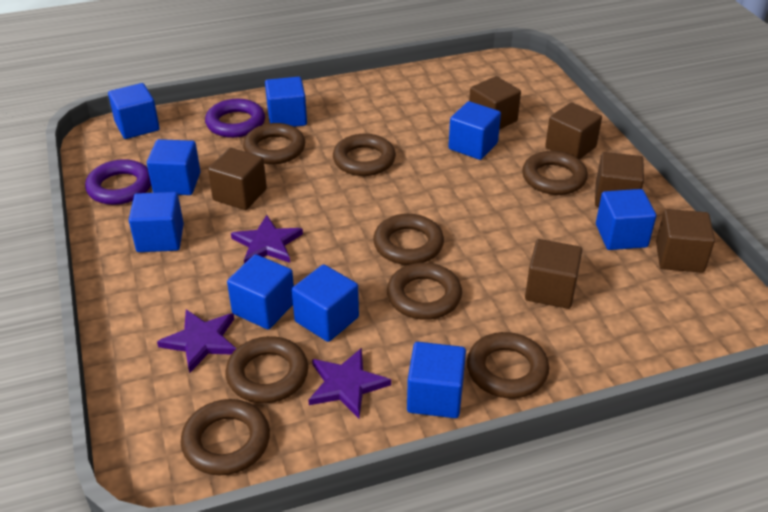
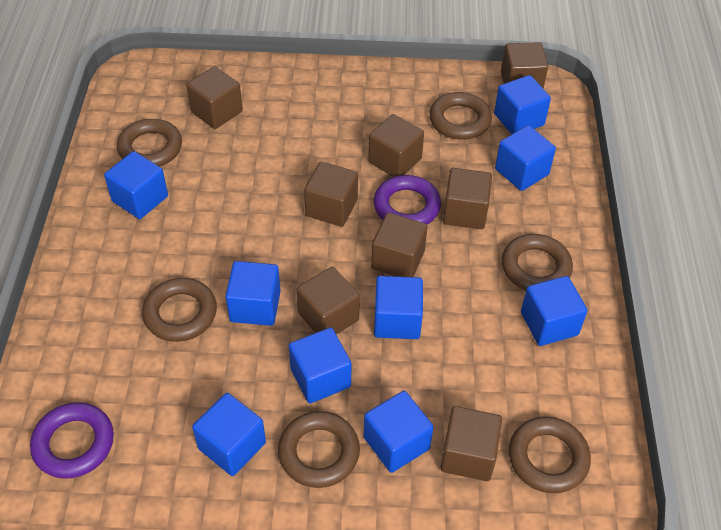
brown cube: [208,148,267,210] [469,76,521,130] [525,239,582,309] [545,102,602,160] [595,152,644,207] [656,209,715,273] = 6 -> [186,66,243,129] [297,267,360,335] [304,161,358,227] [368,114,424,177] [371,213,427,277] [440,406,502,481] [443,168,492,229] [501,42,548,88] = 8
brown ring: [181,399,270,475] [225,336,308,403] [243,123,305,164] [333,134,396,176] [373,214,444,265] [387,263,462,320] [467,332,549,398] [522,151,588,195] = 8 -> [117,119,182,167] [142,278,217,342] [278,411,360,488] [429,92,492,140] [502,234,573,290] [509,416,591,493] = 6
purple star: [157,310,236,373] [231,215,303,264] [308,348,391,418] = 3 -> none = 0

